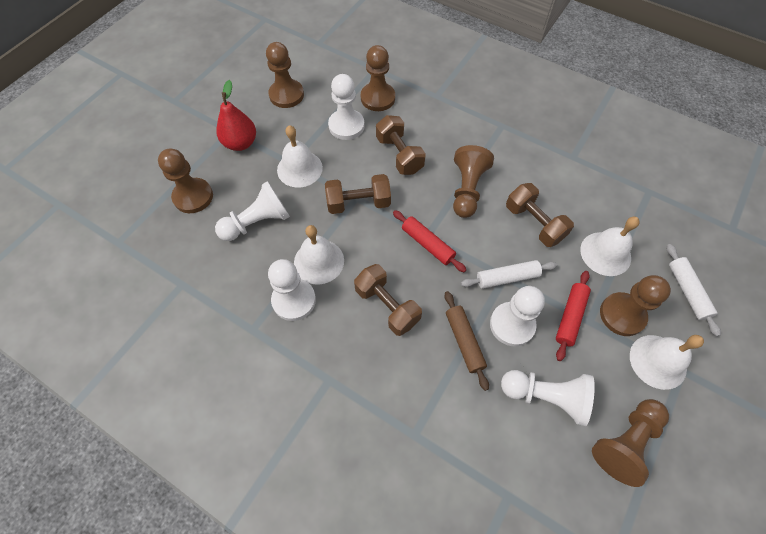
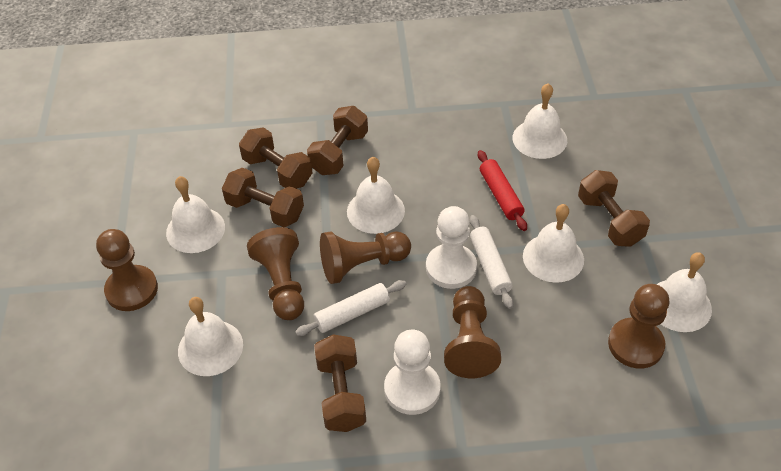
brown dumbbell: [325,174,391,214] [354,264,422,336] [376,115,426,175] [506,183,574,247] = 4 -> [222,168,304,227] [239,127,313,189] [307,106,368,175] [314,334,366,432] [578,170,650,247] = 5
brown pawn: [158,148,213,213] [266,42,304,108] [361,45,395,111] [453,145,494,218] [592,399,669,487] [600,275,671,336] = 6 -> [96,229,158,311] [247,227,304,320] [320,231,411,284] [444,286,501,378] [608,284,669,369] = 5
brown rolling pin: [445,291,489,391] = 1 -> none = 0
red pear: [216,80,256,151] = 1 -> none = 0
red rolling pin: [393,210,466,272] [556,271,591,361] = 2 -> [478,150,527,231] = 1
white bell: [277,125,323,187] [294,225,344,284] [580,217,640,276] [630,335,704,390] = 4 -> [166,176,225,253] [178,297,243,376] [347,157,405,234] [513,83,567,159] [523,204,584,283] [657,252,712,332] = 6
white pawn: [215,181,290,241] [268,259,316,321] [328,74,365,140] [490,286,545,346] [501,370,595,426] = 5 -> [384,330,441,415] [426,206,477,289] = 2

